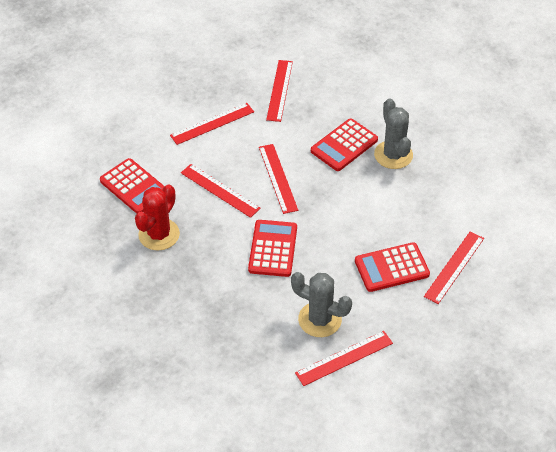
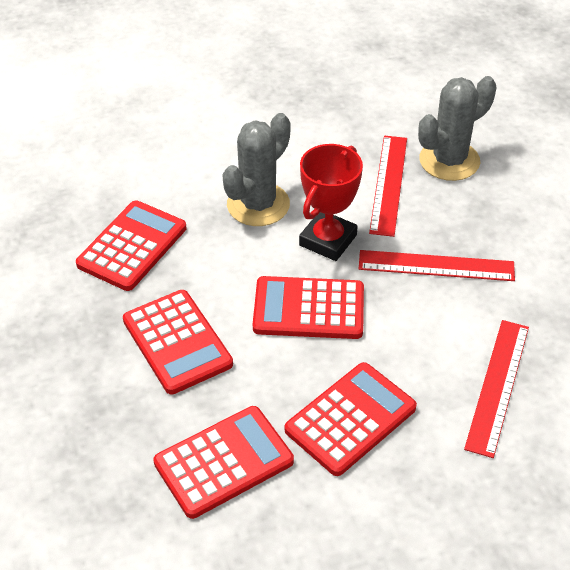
red cactus: [135,185,180,251] = 1 -> none = 0
red calculator: [100,158,165,213] [248,220,297,277] [311,119,378,171] [355,242,430,292] = 4 -> [76,201,186,291] [123,290,233,395] [153,406,294,519] [253,276,364,339] [285,362,417,476] = 5
red ruler: [170,103,254,145] [181,164,261,218] [259,144,298,214] [266,60,293,122] [295,331,393,386] [424,231,484,304] = 6 -> [359,250,515,281] [369,136,407,237] [464,320,529,458] = 3
red trophy: none = 0 -> [299,144,363,261] = 1

